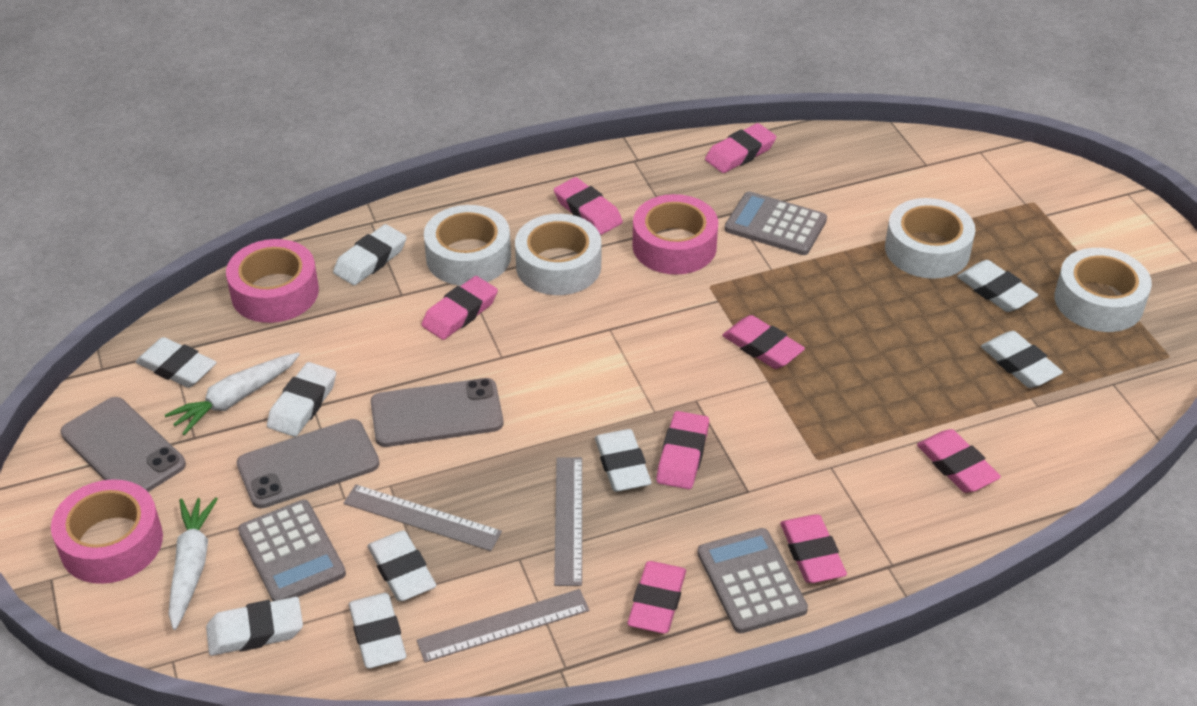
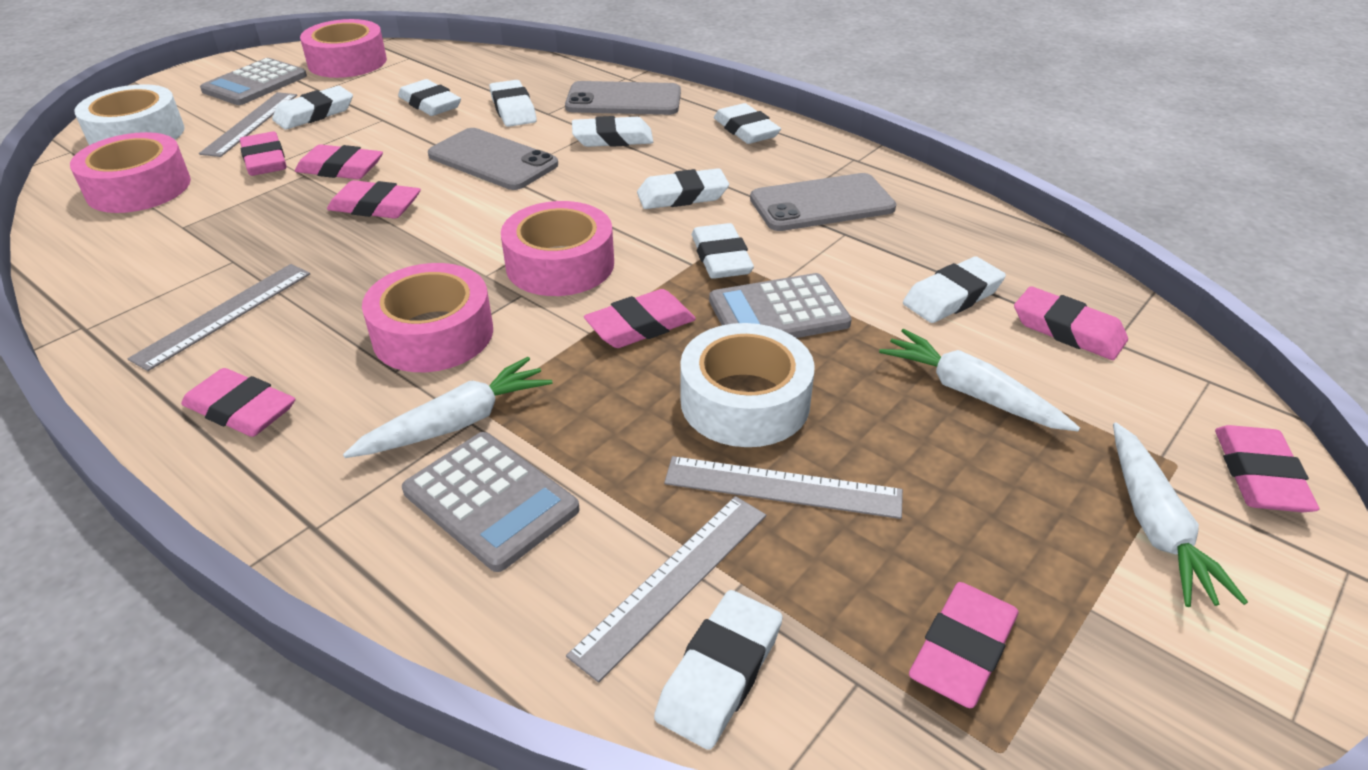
grey ruler: [344,485,502,551] [417,589,589,662] [554,457,582,586] = 3 -> [128,264,310,371] [199,92,297,157] [566,496,766,682] [664,456,903,519] = 4
pink tape: [51,479,163,584] [226,239,319,323] [632,194,718,275] = 3 -> [70,132,191,213] [300,19,387,78] [362,263,493,372] [501,201,614,296] = 4
white carrot: [165,352,300,435] [168,497,218,630] = 2 -> [343,357,552,458] [879,329,1080,431] [1113,423,1248,607] = 3
white tape: [424,205,511,286] [515,214,601,295] [885,198,975,279] [1055,248,1152,332] = 4 -> [74,84,185,145] [680,323,815,447] = 2

